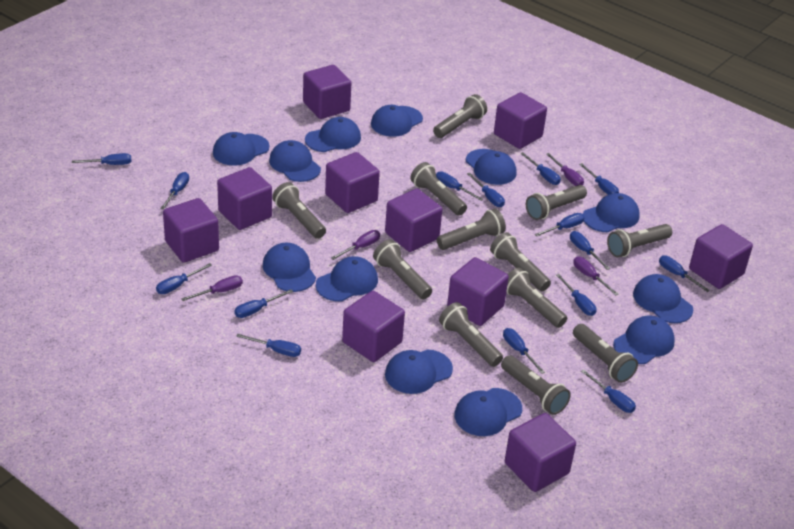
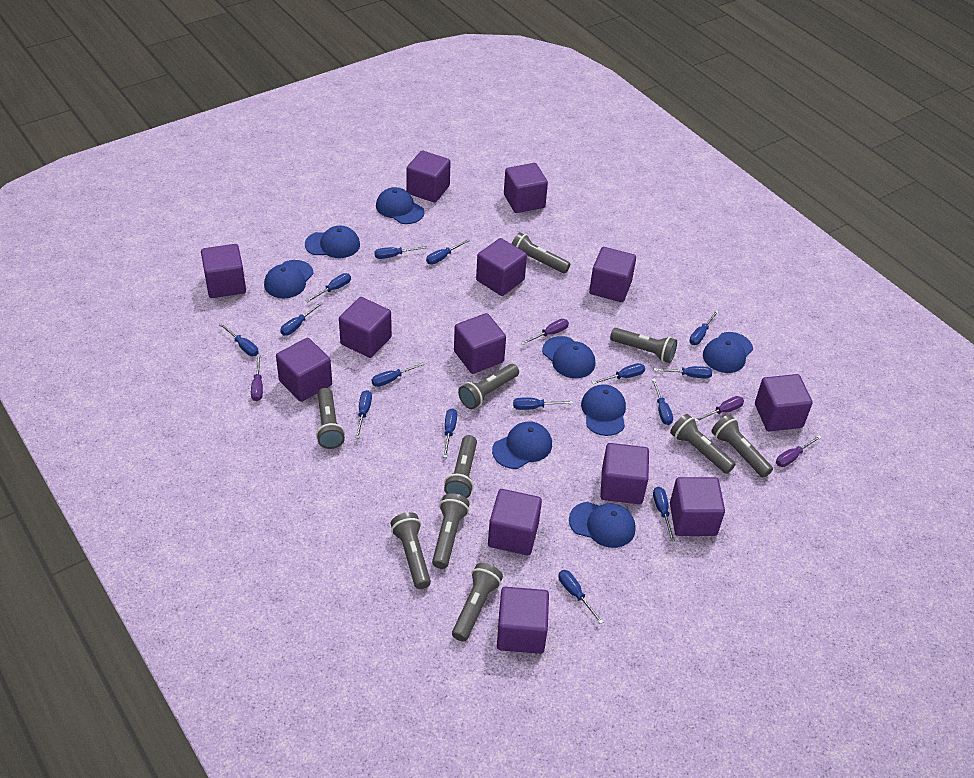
blue cap: [213,132,269,166] [263,243,316,292] [269,140,321,182] [305,117,361,152] [316,256,378,301] [371,105,423,137] [385,349,453,394] [454,388,522,436] [466,149,517,185] [583,193,640,232] [613,316,675,364] [633,274,693,323] = 12 -> [264,260,314,298] [305,226,360,258] [376,187,425,224] [492,421,552,469] [542,336,595,378] [569,502,636,548] [581,384,626,436] [703,332,753,373] = 8
grey flashlight: [272,182,326,239] [373,239,432,299] [410,162,467,216] [433,94,487,138] [437,209,506,250] [439,302,503,367] [490,232,551,291] [501,355,571,415] [506,267,567,328] [526,185,587,220] [573,324,638,383] [607,224,672,257] = 12 -> [316,387,345,449] [391,512,431,589] [432,493,470,569] [444,435,477,498] [452,563,503,642] [458,364,519,409] [512,232,570,273] [610,328,677,363] [670,414,736,474] [711,415,773,478] = 10
purple cube: [163,198,219,263] [217,167,272,230] [303,65,351,119] [325,152,380,213] [342,291,405,362] [385,189,442,252] [447,257,509,326] [494,92,547,149] [505,413,576,492] [689,224,753,289] = 10 -> [201,244,246,298] [276,338,332,402] [339,297,392,358] [406,151,451,203] [454,313,506,374] [476,238,527,296] [488,489,542,555] [497,587,549,654] [504,163,548,213] [589,247,636,302] [600,443,649,504] [670,477,725,536] [755,374,813,431] = 13

